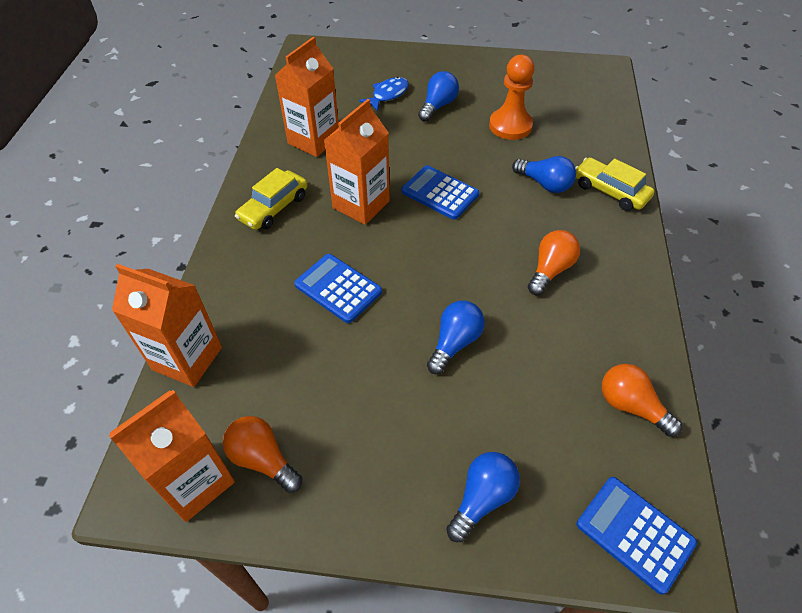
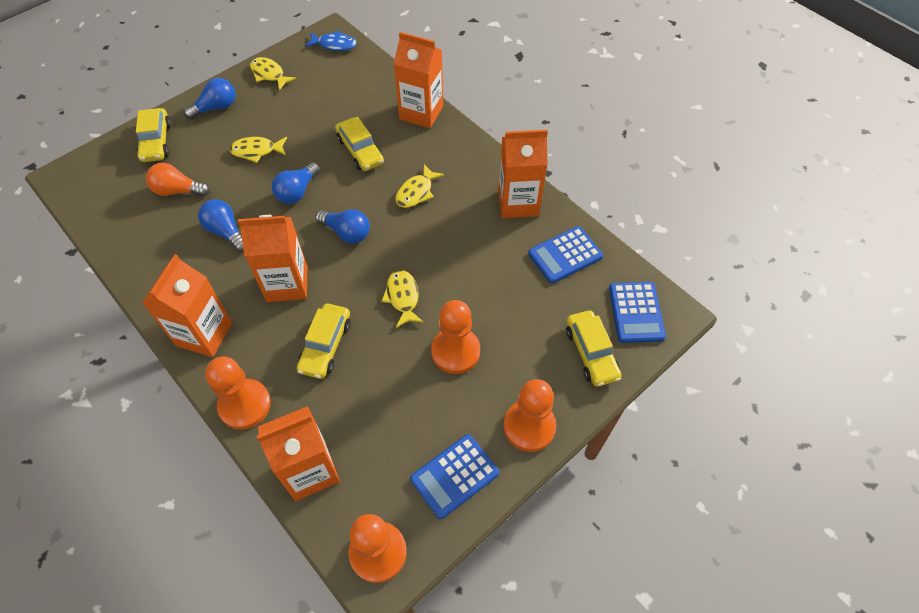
orange carton: [109,390,235,522] [112,264,222,387] [274,37,339,157] [324,99,390,225] = 4 -> [142,254,232,357] [238,215,307,302] [257,406,340,501] [393,32,443,128] [498,130,548,218] = 5
orange light bulb: [223,416,302,493] [528,230,580,295] [602,364,682,437] = 3 -> [146,163,209,196] = 1
orange pawn: [489,55,534,140] = 1 -> [205,356,271,429] [348,514,407,583] [431,300,480,374] [504,379,556,452] = 4
yellow car: [235,168,308,230] [575,157,655,211] = 2 -> [136,108,171,162] [297,303,351,379] [335,117,384,171] [566,310,621,387] = 4
yellow fish: none = 0 -> [229,137,287,163] [250,57,296,91] [381,270,424,328] [395,164,444,208] = 4

